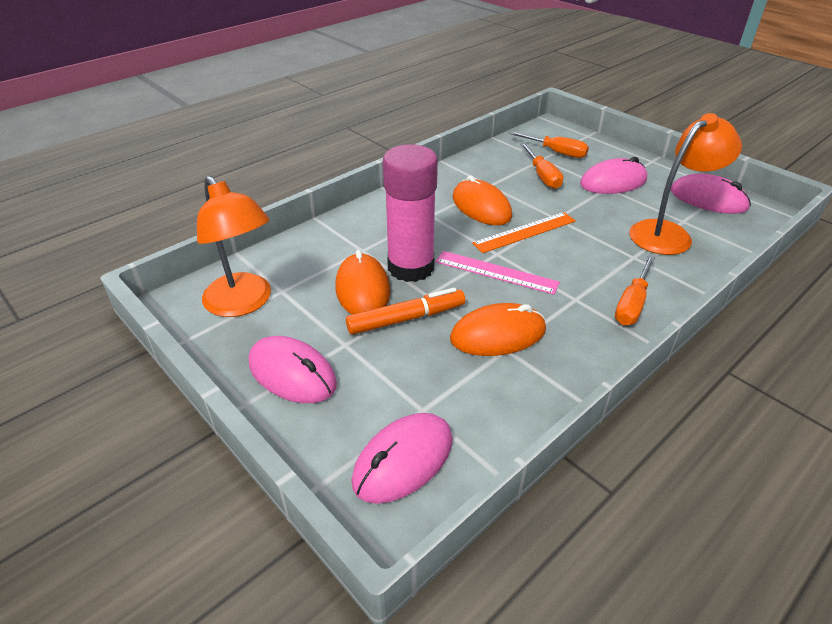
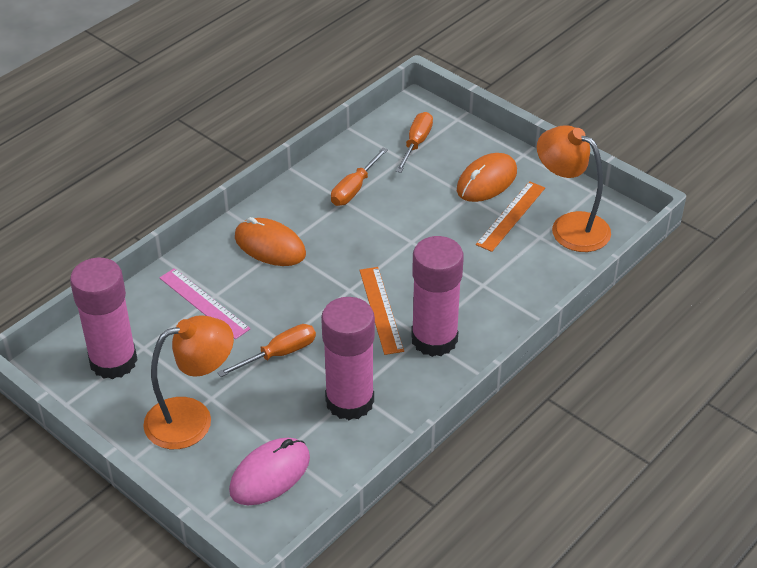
orange marker: [346,288,465,335] = 1 -> none = 0
orange mouse: [336,250,390,314] [450,303,546,356] [453,175,512,225] = 3 -> [235,217,306,266] [457,153,517,202] = 2
orange ruler: [472,212,576,253] = 1 -> [360,267,404,355] [476,181,545,252] = 2
pink glue stick: [383,144,438,282] = 1 -> [70,258,138,379] [321,297,375,420] [411,236,464,357] = 3
pink mouse: [249,336,337,403] [352,413,453,504] [580,157,647,194] [671,174,751,214] = 4 -> [229,437,310,505] = 1

